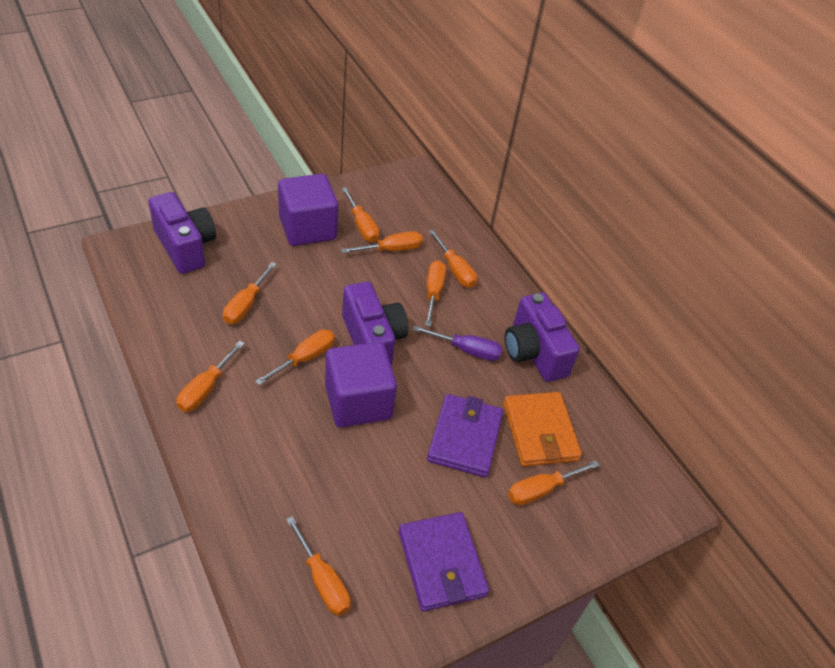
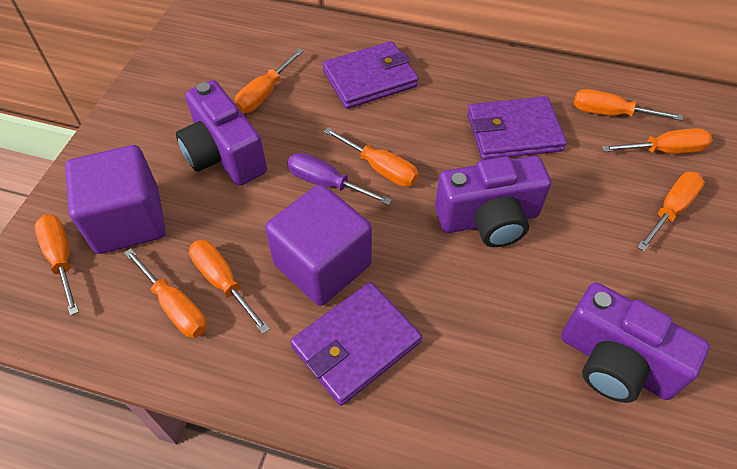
orange screwdriver: [177,341,245,412] [223,262,277,324] [255,329,335,385] [286,516,351,616] [341,187,379,243] [341,231,423,253] [425,260,446,327] [428,229,477,288] [508,460,600,505] = 9 -> [35,214,79,316] [124,248,207,338] [189,240,270,334] [234,49,304,113] [324,128,418,187] [574,89,683,121] [602,128,712,154] [637,172,705,251] = 8
orange wallet: [503,392,582,467] = 1 -> none = 0
purple wallet: [399,512,489,611] [427,394,503,478] = 2 -> [290,282,422,406] [323,41,418,109] [467,96,567,160] = 3

